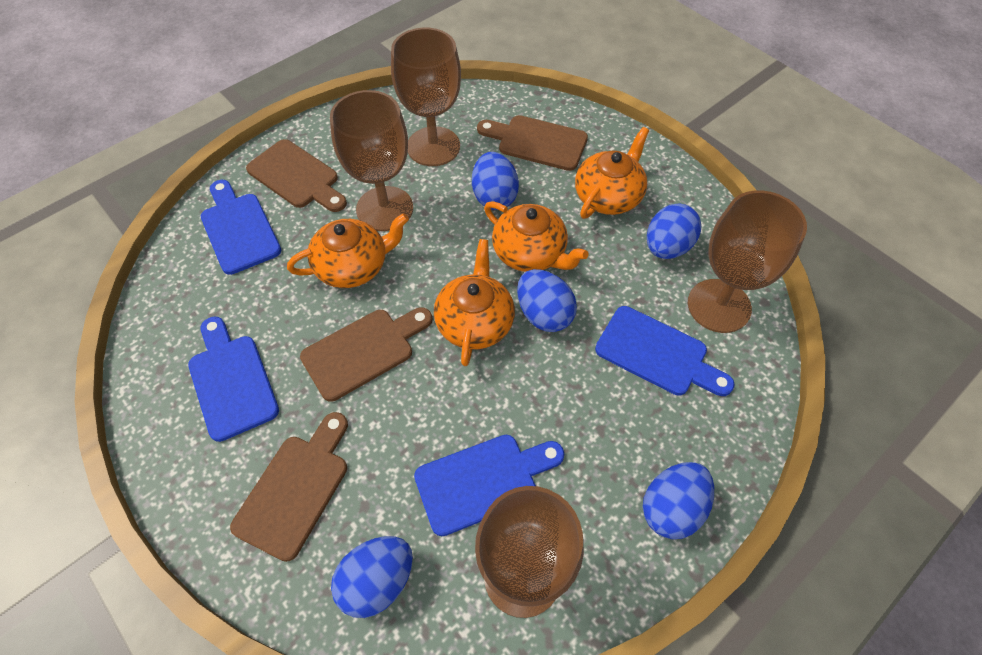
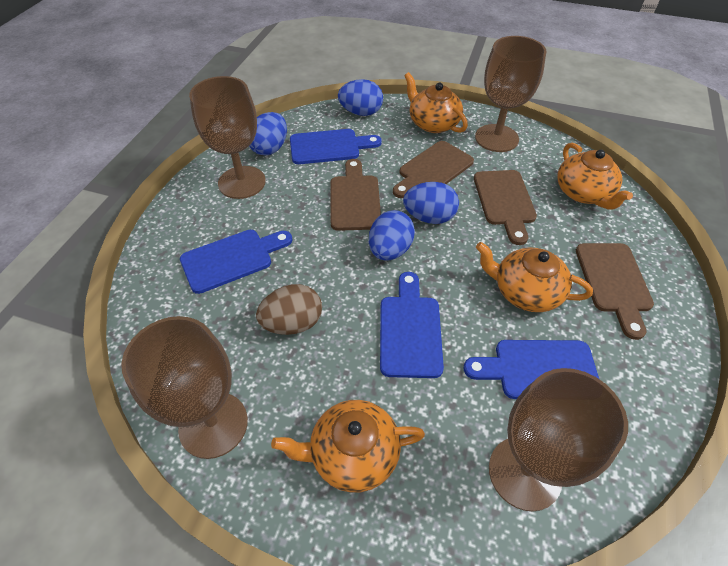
blue egg: [331,536,413,618] [472,152,519,210] [517,269,577,332] [643,462,714,539] [647,203,701,259] = 5 -> [249,112,287,155] [338,79,383,116] [369,210,415,261] [403,182,459,224] = 4
brown egg: none = 0 -> [256,284,322,335] = 1

